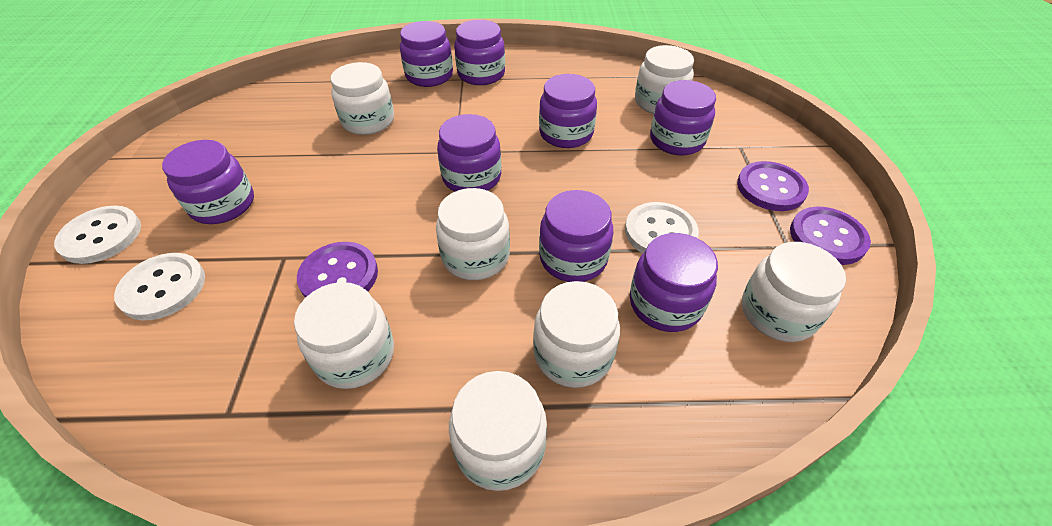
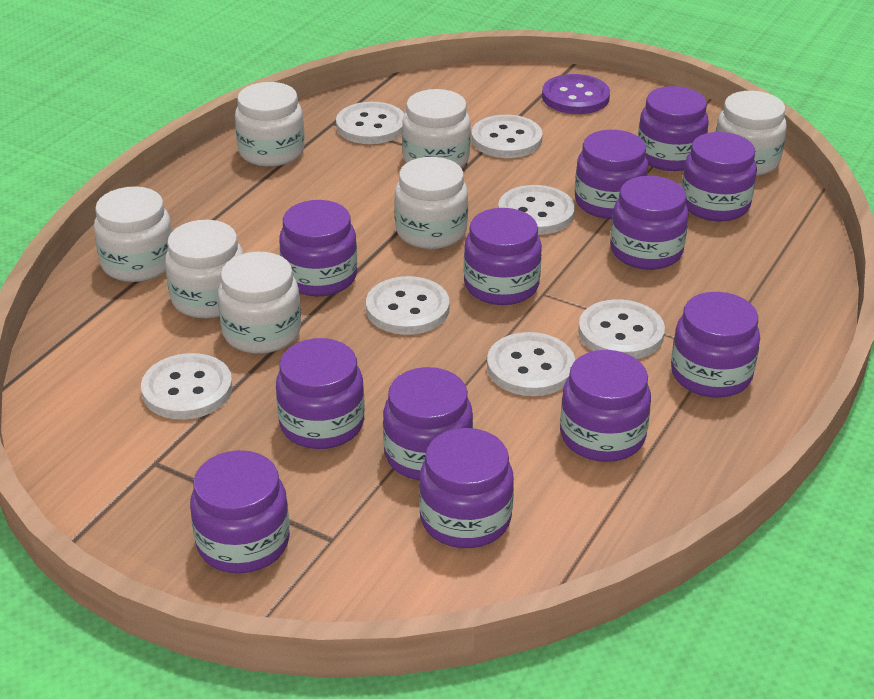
purple button: [297,242,378,298] [737,161,809,211] [790,207,871,265] = 3 -> [542,74,610,114] = 1
purple jar: [162,140,254,224] [400,21,453,87] [437,114,502,192] [454,20,505,85] [539,74,597,148] [539,190,613,282] [630,233,718,332] [650,80,716,156] = 8 -> [190,450,290,573] [276,338,365,449] [279,200,357,296] [383,367,473,480] [419,428,514,548] [464,208,542,305] [560,350,651,462] [575,130,648,219] [610,176,689,270] [638,86,709,171] [671,292,760,398] [681,132,757,221] = 12
white button: [54,206,141,264] [114,253,205,320] [625,202,699,253] = 3 -> [141,353,233,420] [336,102,404,144] [366,276,449,335] [471,115,543,158] [487,332,575,396] [498,185,575,235] [578,299,665,359] = 7

